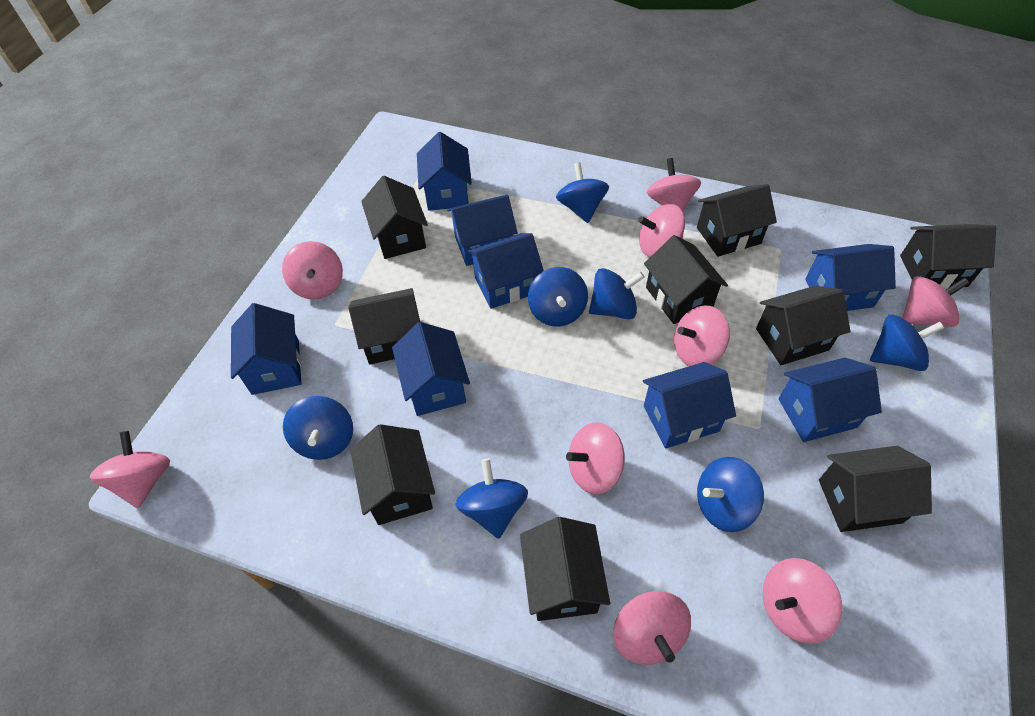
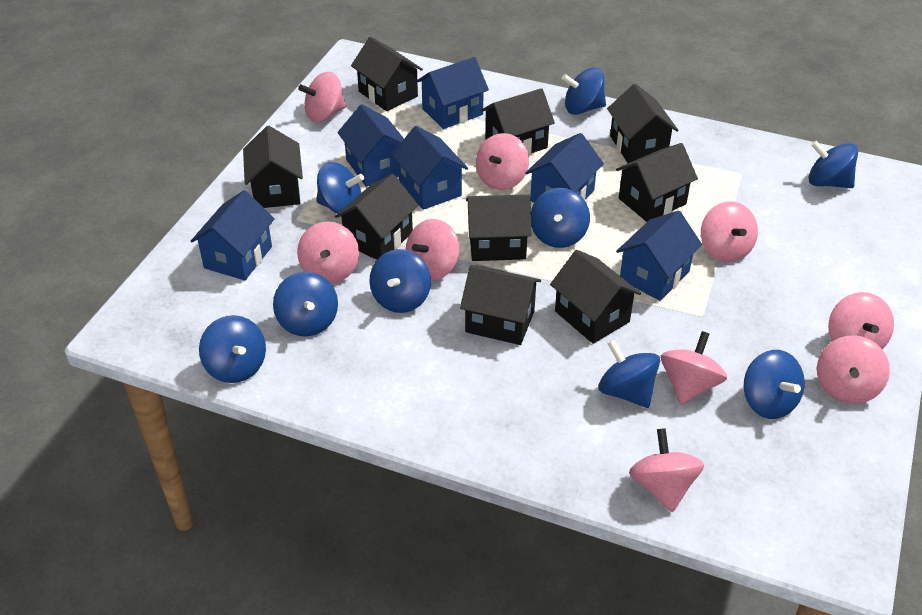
blue house: [231,303,301,395] [392,322,470,416] [417,132,472,211] [447,195,518,266] [467,233,544,309] [643,362,736,449] [779,358,882,442] [805,244,896,311] = 8 -> [191,190,275,280] [338,104,404,187] [392,126,468,210] [417,57,489,129] [525,133,604,202] [616,211,702,301] = 6
blue spinning top: [283,396,353,460] [455,459,528,539] [528,267,588,327] [556,162,609,223] [589,268,645,319] [697,457,764,532] [870,315,944,371] = 7 -> [199,315,266,383] [273,272,338,337] [316,162,364,214] [370,249,431,313] [531,188,590,248] [562,68,606,115] [598,339,660,408] [744,350,805,419] [809,141,858,188] = 9

